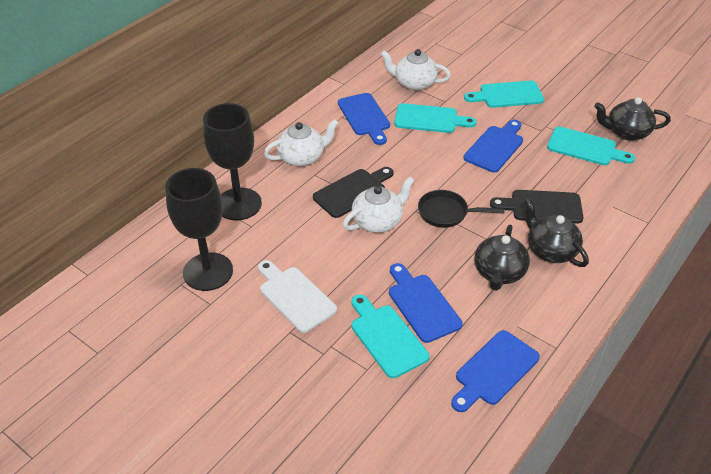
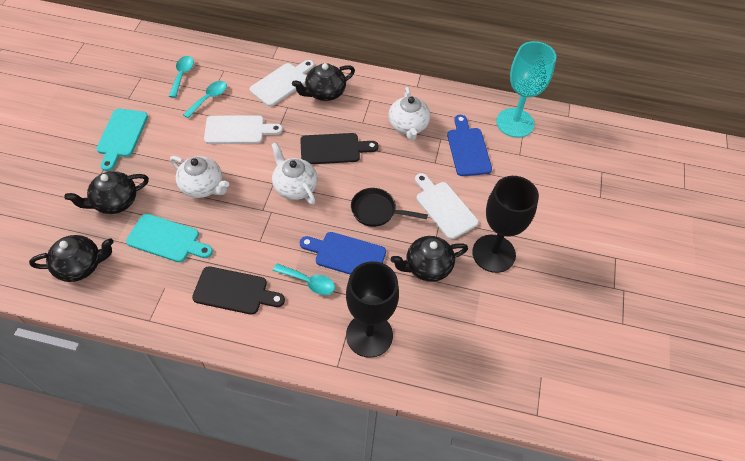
black teapot: [474,225,530,291] [524,198,589,267] [594,97,671,141] = 3 -> [29,235,114,282] [65,171,149,214] [292,63,355,101] [391,236,468,282] = 4
blue cutting board: [338,93,390,145] [389,263,463,343] [451,330,540,412] [464,120,523,172] = 4 -> [300,232,386,274] [447,115,492,176] = 2
turquoise cutting board: [352,295,429,378] [394,103,477,133] [464,80,544,108] [547,127,635,165] = 4 -> [96,109,148,171] [126,214,213,262] = 2
turquoise goblet: none = 0 -> [496,41,556,138] = 1
turquoise spoon: none = 0 -> [169,56,194,98] [183,81,227,118] [273,263,335,295] = 3
white cutting board: [258,260,337,333] = 1 -> [204,115,283,144] [250,60,314,107] [415,173,479,239] = 3

